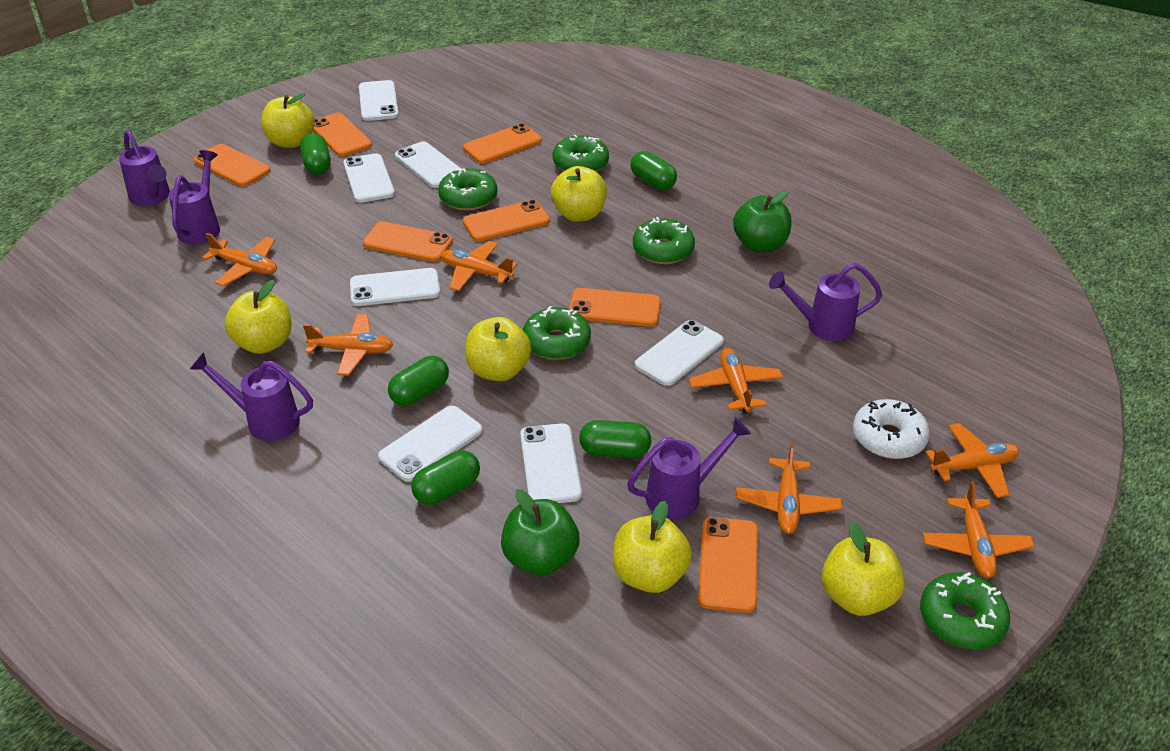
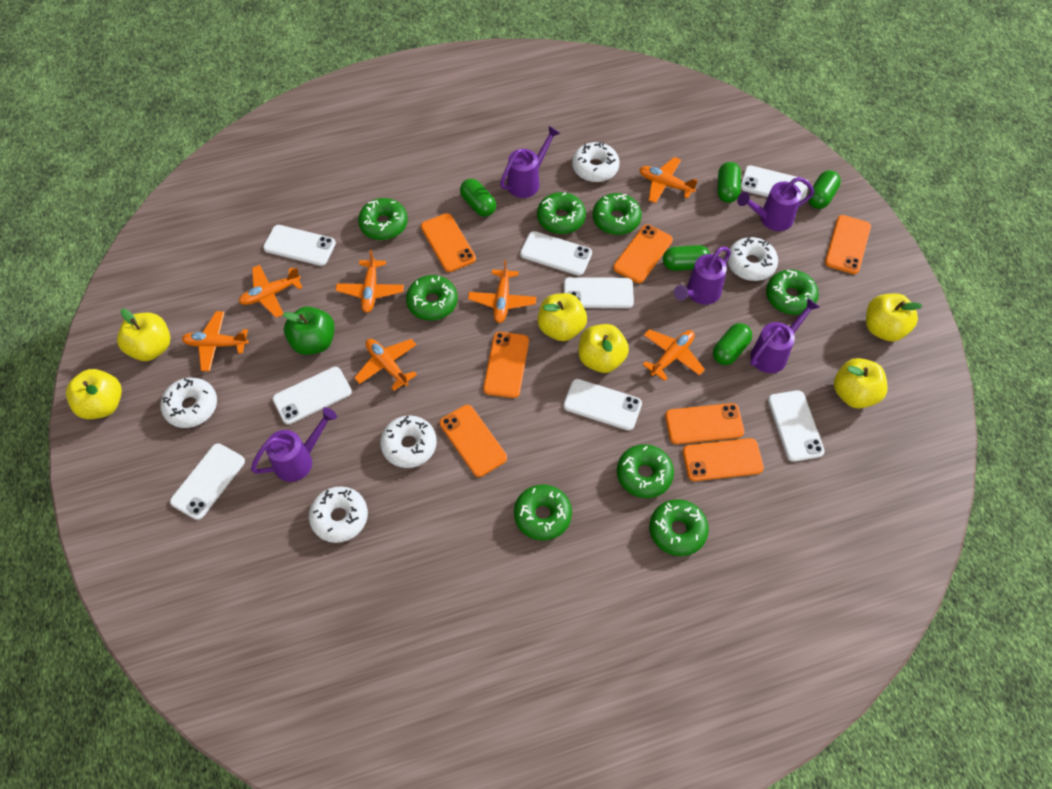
green apple: [501,489,580,576] [733,191,792,252] = 2 -> [283,306,335,355] = 1
green donut: [438,168,497,211] [523,306,591,360] [553,135,609,172] [633,217,695,264] [920,572,1010,649] = 5 -> [358,198,408,240] [406,275,458,321] [514,485,572,541] [537,192,586,234] [593,193,642,235] [617,444,674,498] [650,499,709,556] [766,270,819,315] = 8
white donut: [853,399,930,459] = 1 -> [161,377,217,428] [309,487,368,543] [380,416,437,468] [572,142,619,182] [727,236,778,281] = 5
white phone: [343,153,395,203] [350,268,440,306] [359,80,399,121] [378,406,483,482] [395,141,461,188] [520,423,582,503] [635,320,724,386] = 7 -> [170,443,245,520] [263,225,336,266] [273,367,352,425] [520,231,592,276] [563,379,642,430] [564,277,634,308] [741,165,809,201] [768,390,825,462] = 8

